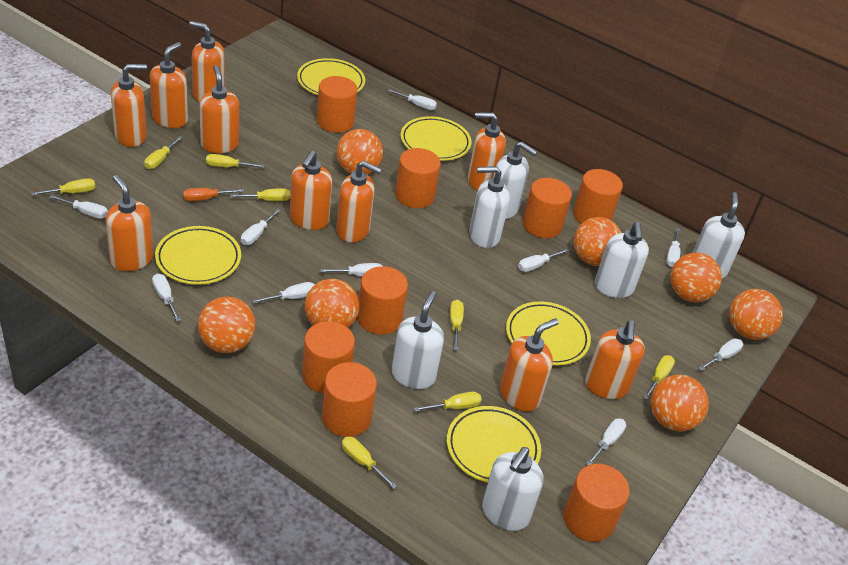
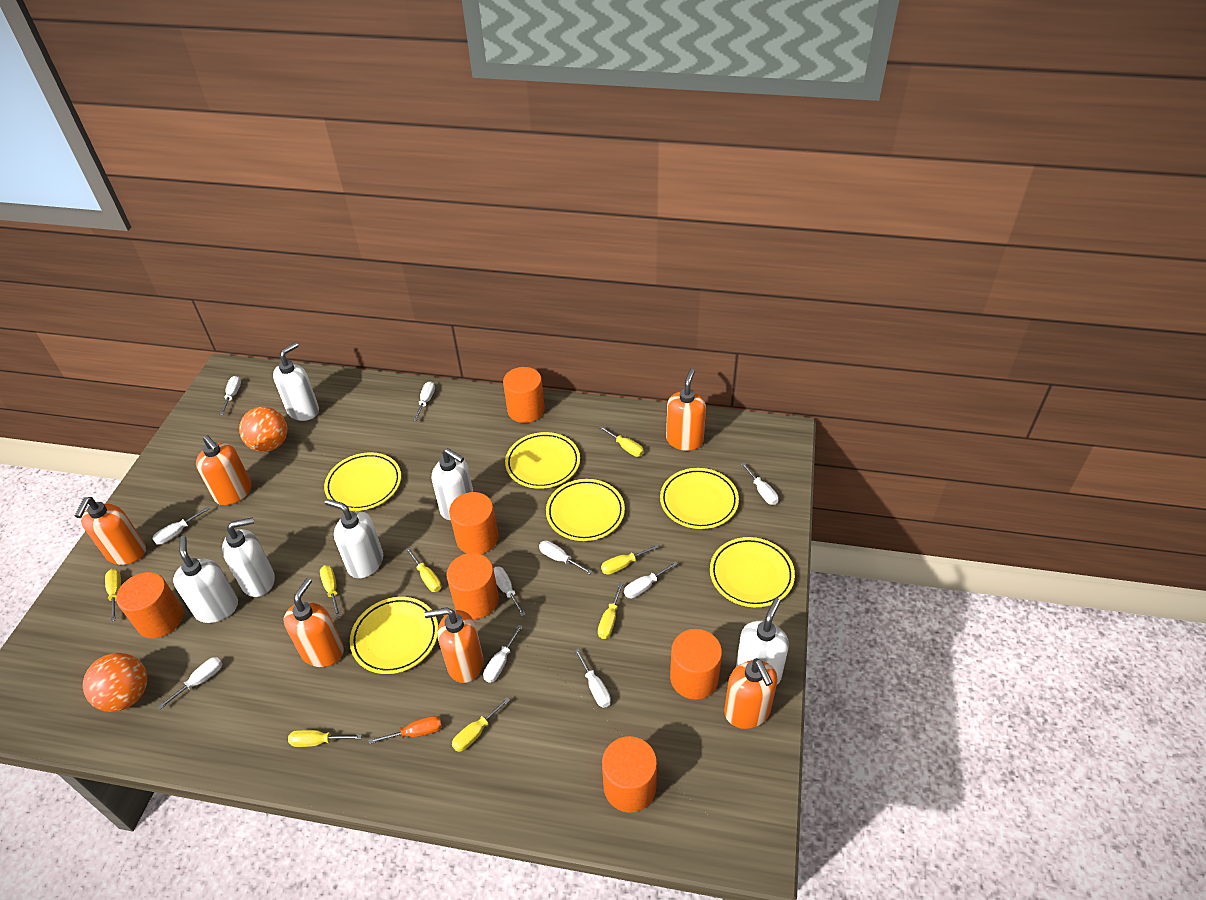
orange ball: [198,297,255,353] [305,279,359,328] [336,129,383,175] [574,217,621,266] [650,375,709,431] [670,253,722,302] [729,289,783,340] = 7 -> [83,653,147,712] [239,407,287,452] = 2
orange cylinder: [302,321,355,393] [317,76,358,133] [322,362,377,437] [357,266,408,335] [395,148,441,208] [523,178,572,238] [563,464,630,542] [573,169,623,224] = 8 -> [116,572,184,638] [447,553,499,619] [449,492,499,554] [503,367,545,423] [602,736,657,813] [670,629,722,700] = 6
orange soap dispenser: [105,175,153,271] [111,64,147,147] [150,42,188,128] [189,21,225,102] [200,65,239,153] [290,151,332,230] [336,161,382,242] [468,112,506,191] [500,318,559,412] [585,321,645,399] = 10 -> [75,497,146,565] [196,435,252,505] [284,578,344,667] [424,607,483,683] [666,368,706,451] [724,658,778,729] = 6
yellow plate: [155,226,241,285] [297,58,365,95] [401,116,471,161] [447,406,541,483] [506,301,591,366] = 5 -> [324,452,401,511] [350,597,438,674] [505,432,580,489] [546,479,625,541] [660,468,739,529] [710,537,795,607] = 6

